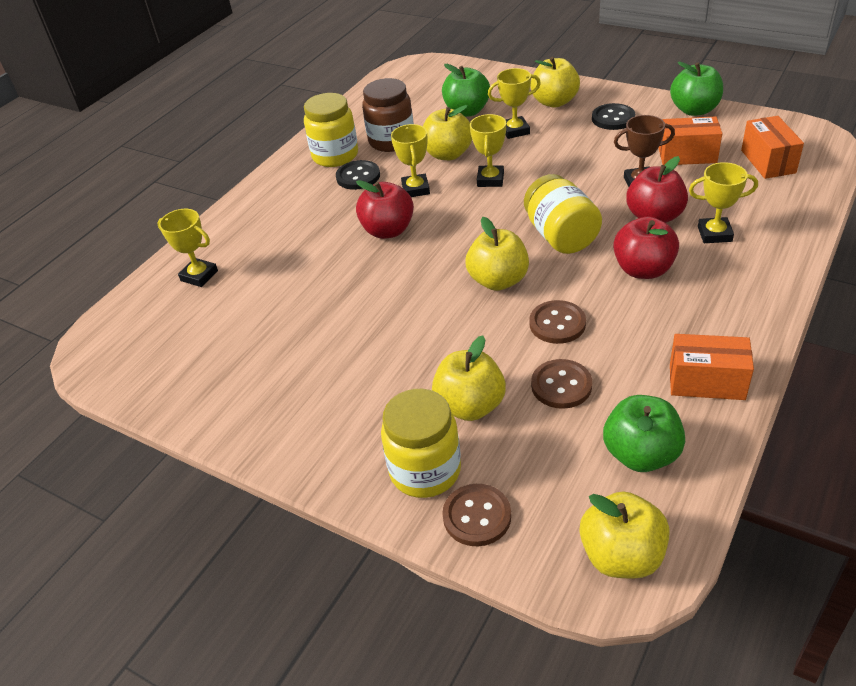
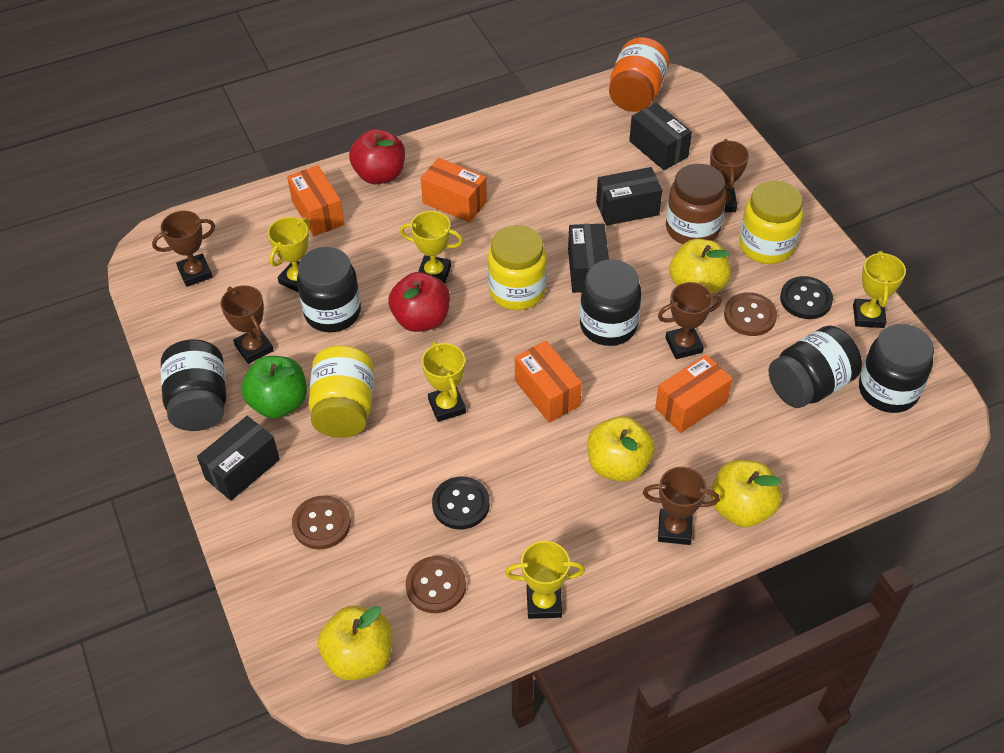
black box: none = 0 -> [197,416,280,501] [568,224,609,293] [596,167,662,226] [629,103,692,170] = 4
black jar: none = 0 -> [161,339,226,431] [297,247,361,332] [580,259,642,346] [769,326,862,408] [859,324,934,413] = 5
brown trophy: [614,115,675,187] = 1 -> [152,211,215,287] [221,285,274,364] [643,467,720,545] [658,282,722,359] [710,139,749,212] = 5
green apple: [442,64,490,117] [603,395,685,472] [670,62,723,116] = 3 -> [241,356,307,418] = 1
orange box: [659,116,722,165] [670,334,754,400] [741,116,804,179] = 3 -> [287,165,345,236] [421,158,487,223] [515,341,582,423] [655,355,732,433] = 4
orange jar: none = 0 -> [609,37,669,112] = 1
red apple: [356,180,414,239] [613,216,679,279] [626,156,688,223] = 3 -> [349,129,405,184] [388,272,450,332] = 2
yellow apple: [423,105,472,160] [432,336,506,421] [465,217,529,291] [530,57,580,108] [580,491,670,578] = 5 -> [318,606,393,681] [587,416,655,482] [670,239,731,294] [711,460,782,527] = 4

